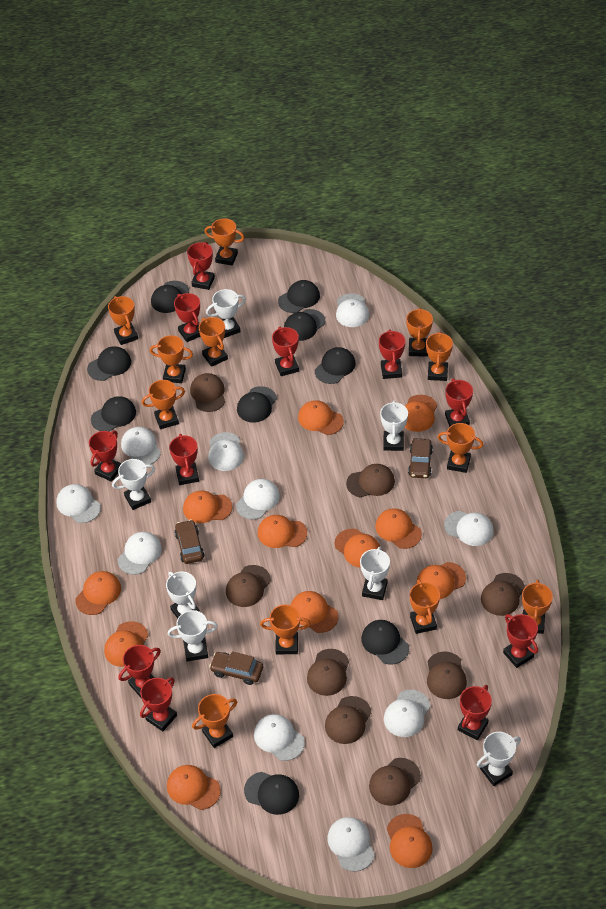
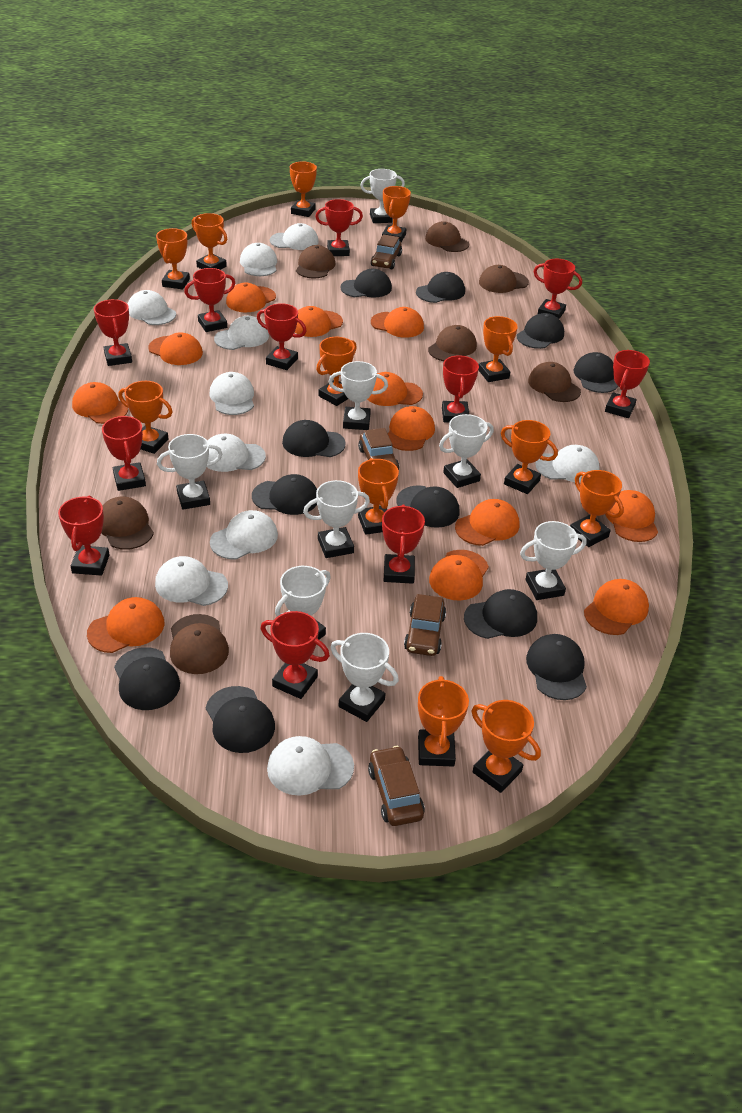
black cap: [87,346,131,381] [91,396,136,431] [151,281,189,313] [237,386,277,423] [244,772,299,815] [278,280,320,313] [284,309,325,341] [315,347,356,384] [361,620,409,664] = 9 -> [114,647,180,710] [206,686,275,753] [252,474,317,515] [282,420,345,457] [340,269,392,297] [397,485,460,528] [416,272,465,303] [464,589,537,639] [517,313,564,349] [526,634,587,700] [574,352,618,393] = 11
brown cap: [190,373,225,412] [226,565,271,607] [307,649,349,696] [325,696,371,744] [346,464,395,497] [369,758,421,806] [427,651,467,699] [481,573,525,616] = 8 -> [101,496,154,550] [170,614,229,674] [296,245,335,279] [425,222,469,252] [428,325,477,361] [479,265,529,293] [528,362,581,402] = 7
brown car: [174,520,205,564] [209,651,263,685] [408,438,433,478] = 3 -> [358,428,399,470] [368,746,425,826] [371,234,402,269] [404,594,446,656] = 4
white trophy: [112,459,155,510] [166,572,200,619] [168,610,218,662] [206,289,246,338] [360,546,390,600] [380,401,408,451] [477,732,521,786] = 7 -> [157,434,222,510] [275,566,331,639] [303,480,370,558] [329,361,388,430] [330,633,399,722] [360,169,405,223] [439,414,494,488] [520,521,587,600] = 8

